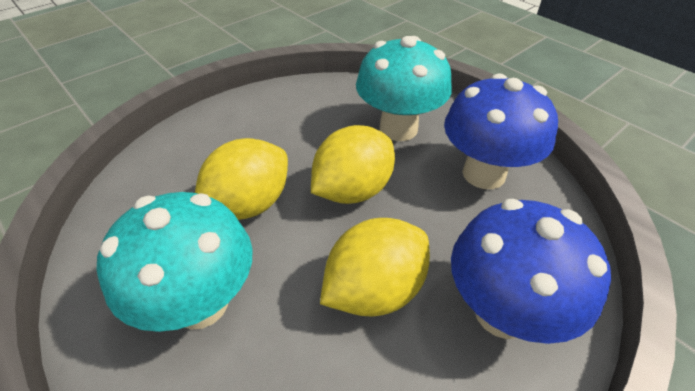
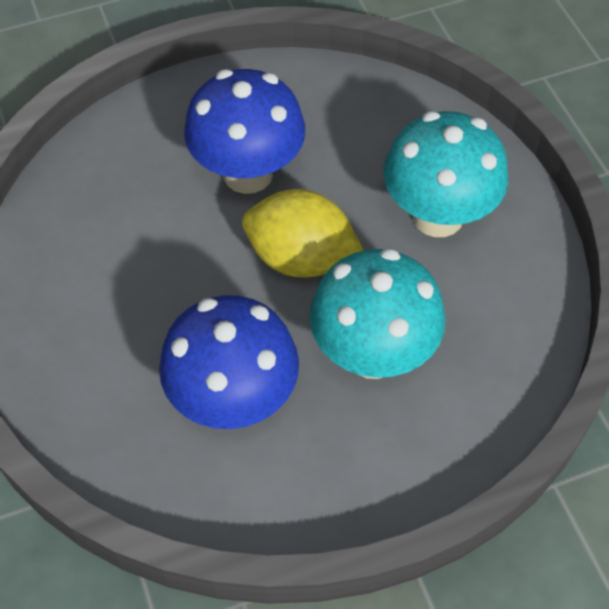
yellow lemon: [195,138,288,220] [311,125,395,204] [320,218,430,316] = 3 -> [242,189,364,277] = 1

